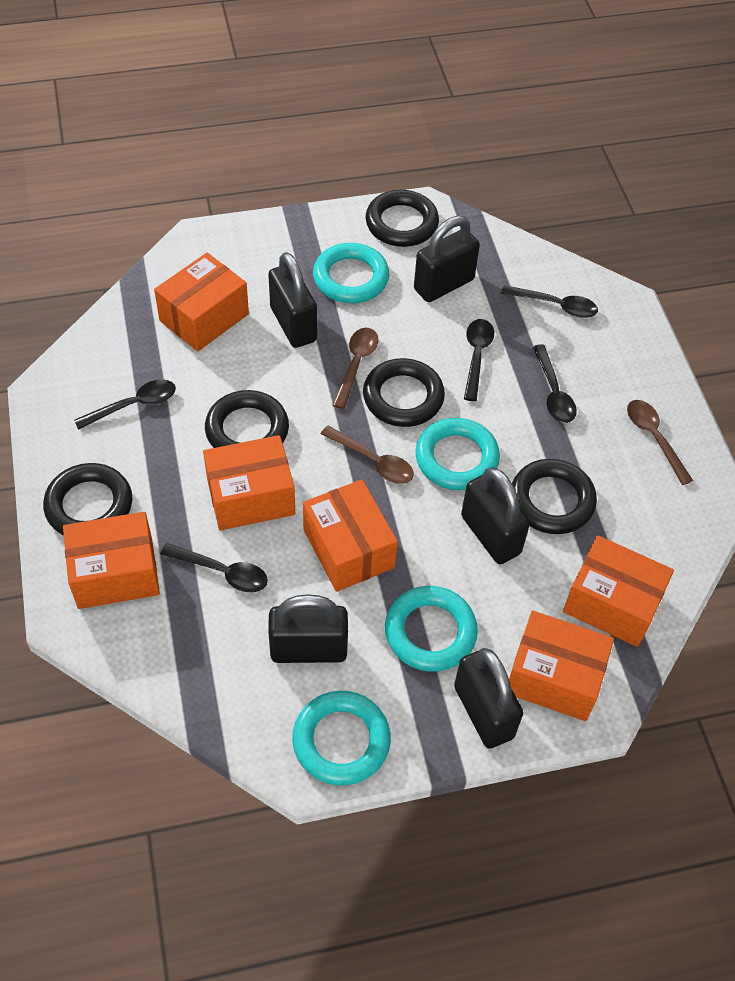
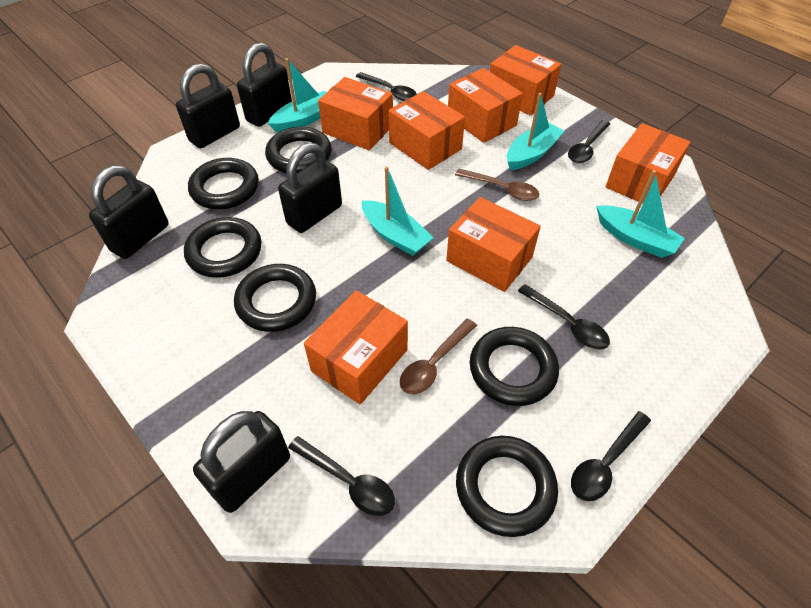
black ring: [43,463,132,535] [205,390,289,448] [363,358,445,427] [365,190,439,247] [512,459,597,534] = 5 -> [184,217,261,278] [188,158,259,209] [234,264,316,332] [265,127,332,173] [456,436,558,537] [470,327,559,406] = 6
brown spoon: [321,425,414,484] [332,328,378,409] [627,400,693,485] = 3 -> [400,319,477,394] [455,169,539,201] = 2
orange box: [63,512,160,609] [154,253,249,351] [203,435,295,531] [303,479,398,592] [509,610,614,721] [563,535,674,647] = 6 -> [304,290,408,405] [318,77,393,150] [388,91,465,170] [446,197,541,292] [448,68,523,143] [490,45,561,116] [605,123,691,203] = 7
turquoise boat: none = 0 -> [268,58,327,133] [362,166,434,256] [507,93,564,170] [596,170,685,258] = 4
turquoise ring: [292,691,391,786] [313,243,389,303] [385,586,478,672] [415,418,500,490] = 4 -> none = 0

